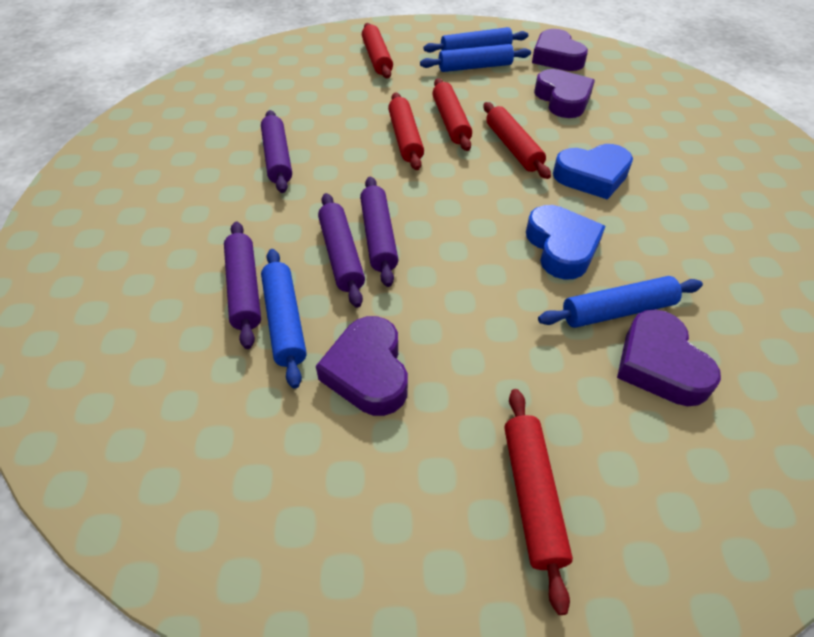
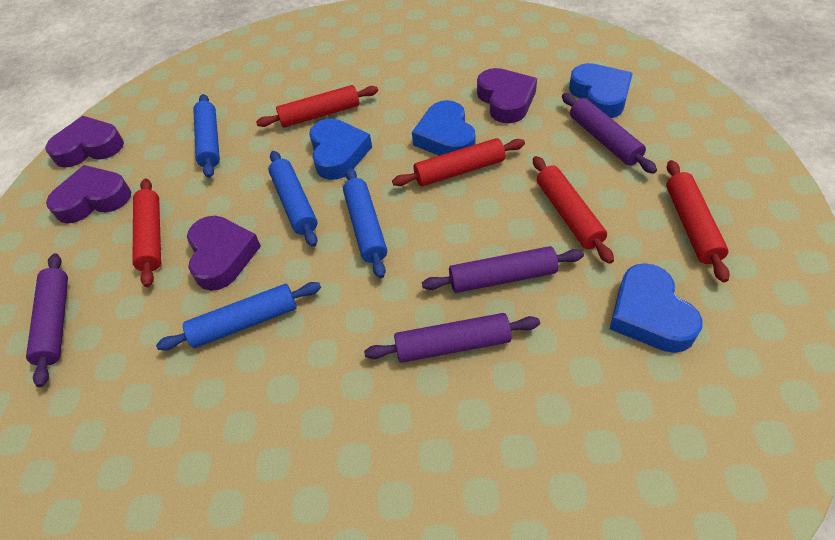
blue heart: [526,205,606,279] [553,144,633,200] = 2 -> [309,118,372,180] [412,100,476,156] [569,63,633,118] [610,263,702,353] = 4

